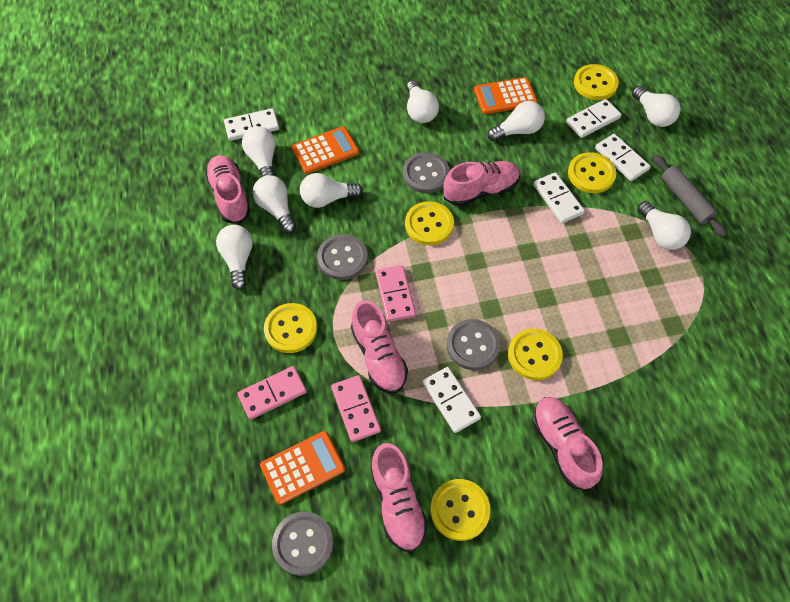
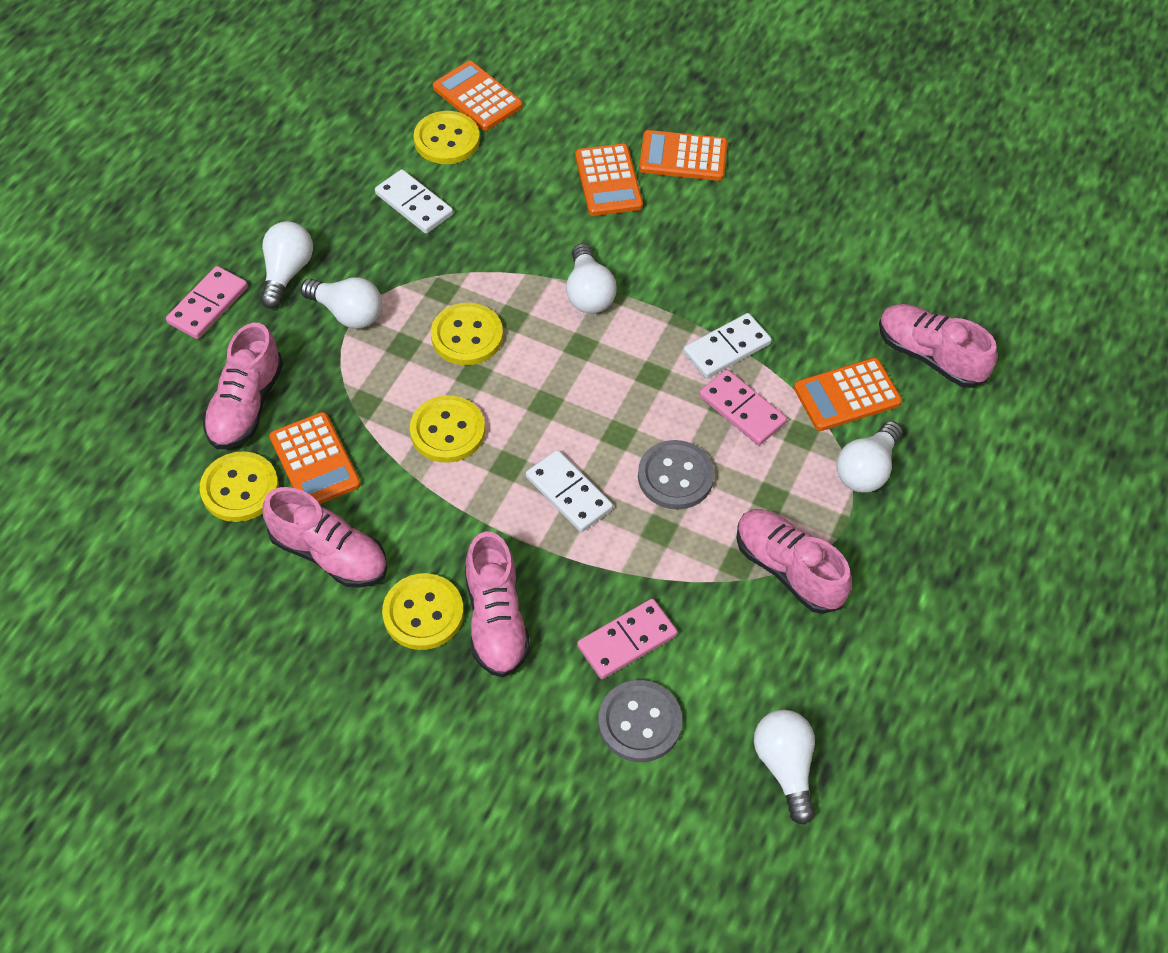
grey button: [272,512,334,576] [317,234,368,280] [403,152,450,193] [447,319,501,370] = 4 -> [598,680,682,762] [638,440,714,510] = 2
grey rolling pin: [653,155,727,237] = 1 -> none = 0
orange calculator: [260,431,345,505] [292,126,359,174] [474,77,537,114] = 3 -> [269,412,361,504] [433,61,523,131] [575,144,643,216] [639,130,728,181] [794,358,902,431] = 5
white domino: [224,108,279,141] [422,367,481,433] [533,172,585,223] [566,99,621,138] [595,134,651,181] = 5 -> [375,169,453,234] [526,450,613,532] [683,313,772,378] = 3
white light bulb: [216,225,253,290] [242,126,275,177] [253,175,296,233] [300,173,363,208] [406,80,439,123] [488,101,545,141] [632,86,681,127] [638,201,691,250] = 8 -> [260,221,313,309] [301,277,382,329] [566,243,617,314] [754,710,815,825] [837,421,903,493] = 5
yellow button: [264,303,317,353] [405,201,454,245] [430,479,491,541] [508,329,563,380] [568,152,616,193] [574,64,619,100] = 6 -> [200,451,279,522] [382,573,464,650] [410,395,485,463] [414,111,480,164] [431,303,503,365] = 5

